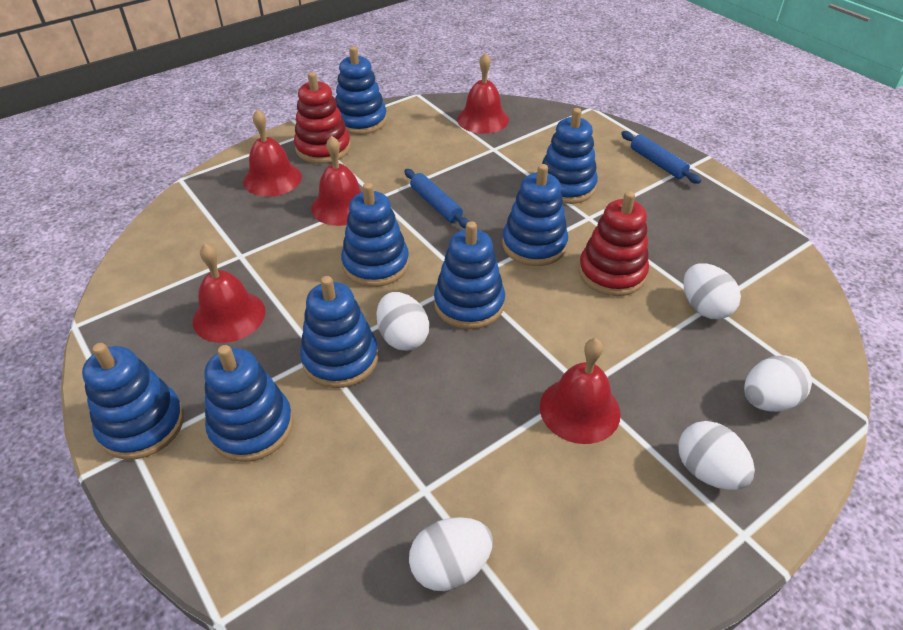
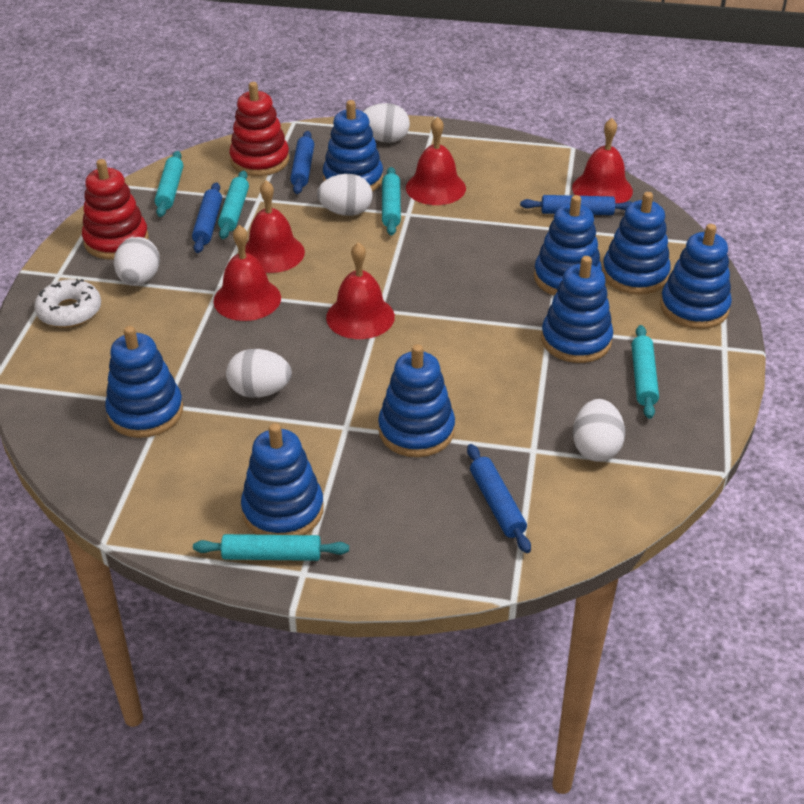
blue rolling pin: [405,169,469,228] [621,131,701,184] = 2 -> [192,182,222,253] [290,131,314,194] [467,444,531,553] [520,195,633,215] = 4
turquoise rolling pin: none = 0 -> [155,151,183,217] [193,534,349,561] [218,171,249,239] [382,167,401,236] [632,325,659,419] = 5
white donut: none = 0 -> [34,279,101,328] = 1

